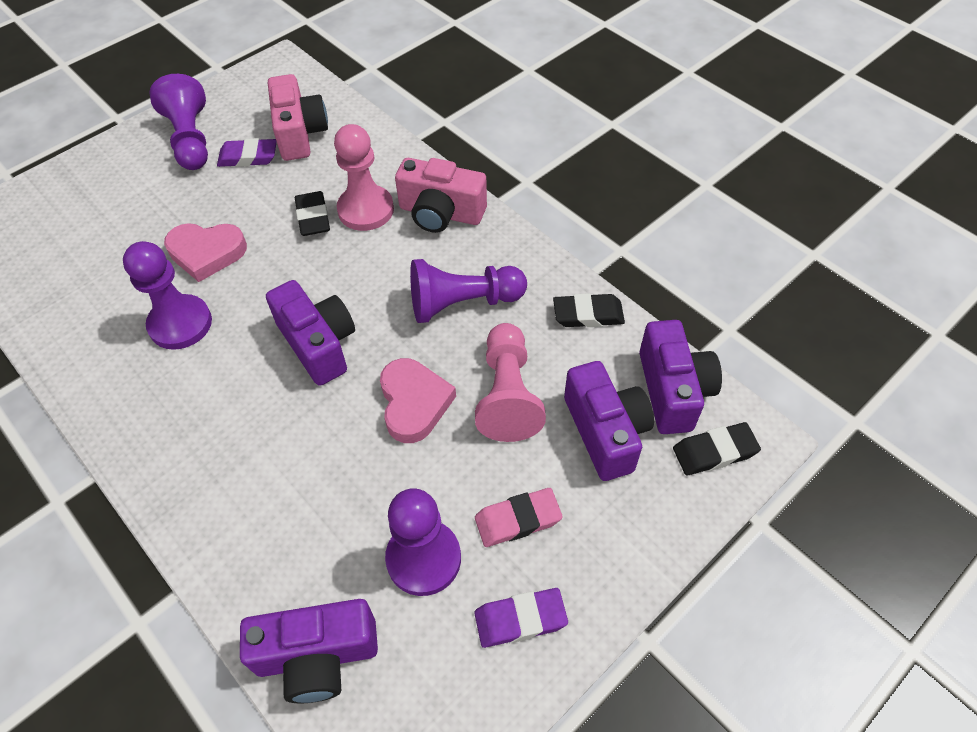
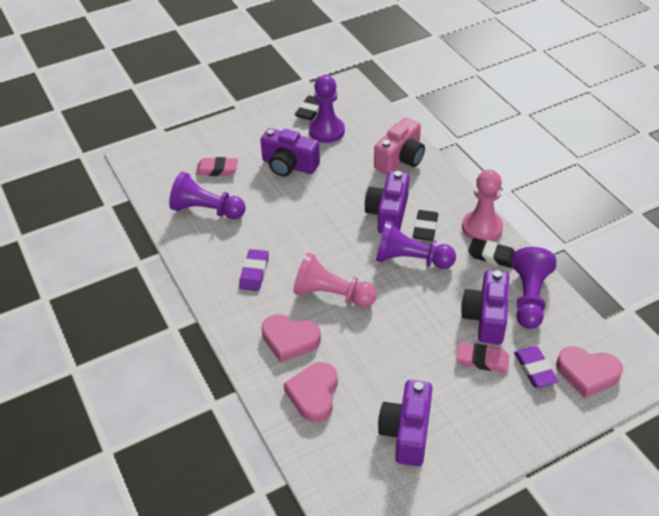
pink camera: [268,74,328,161] [395,158,487,233] = 2 -> [374,117,425,175] = 1
pink eraser: [475,488,563,547] = 1 -> [196,157,238,176] [456,342,509,373] = 2
pink heart: [164,223,247,282] [380,358,456,443] = 2 -> [261,314,321,363] [284,362,338,422] [556,346,623,398] = 3

